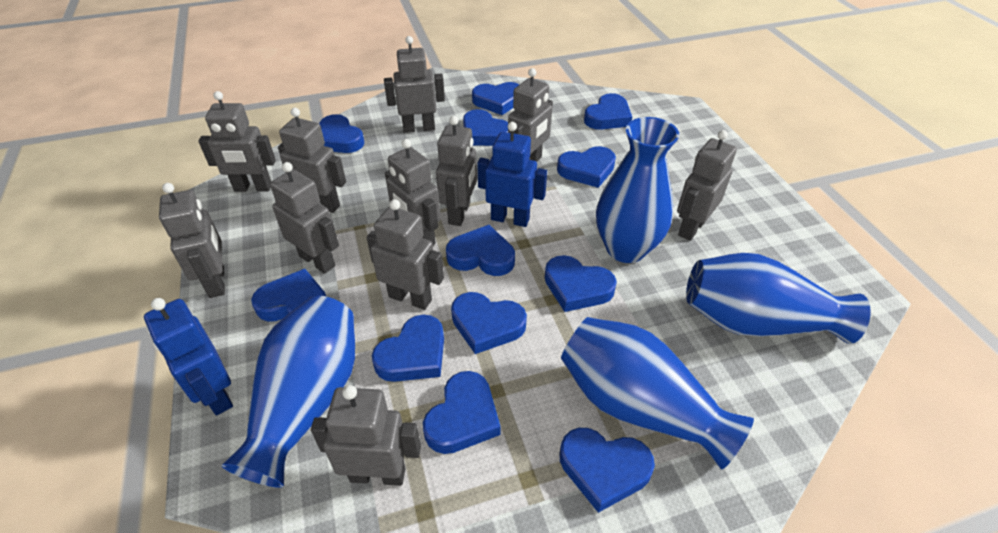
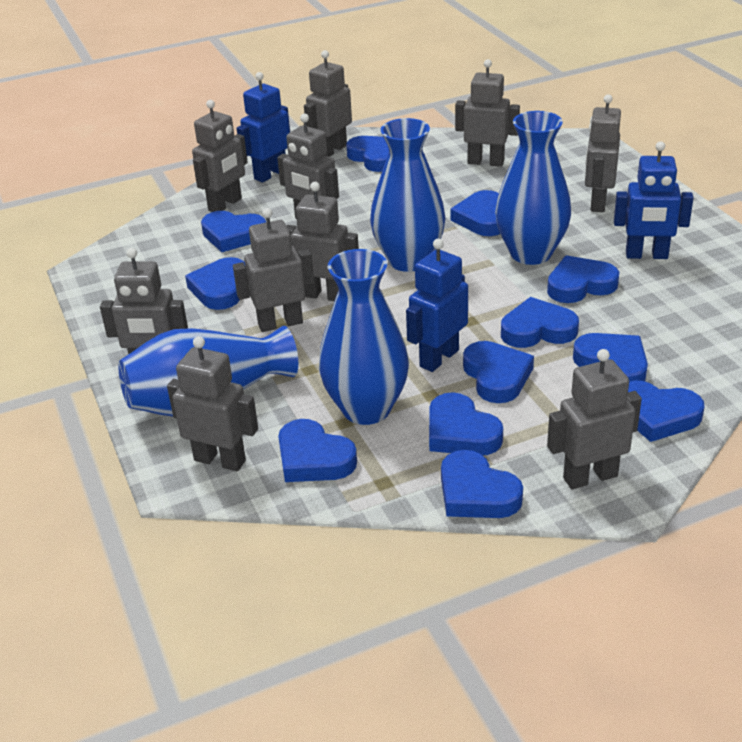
blue robot: [144,298,233,415] [477,122,547,227] = 2 -> [237,72,290,183] [406,239,468,372] [614,141,694,259] = 3
grey robot: [159,183,225,298] [198,91,276,192] [270,162,339,274] [278,108,346,213] [311,385,421,486] [367,199,444,310] [384,36,445,133] [385,139,441,245] [436,116,477,226] [508,68,553,162] [677,130,737,241] = 11 -> [100,248,188,354] [167,336,258,471] [192,100,248,212] [233,208,314,332] [277,113,339,219] [286,182,359,301] [304,50,352,157] [455,59,520,167] [547,349,642,489] [585,94,621,212] = 10

